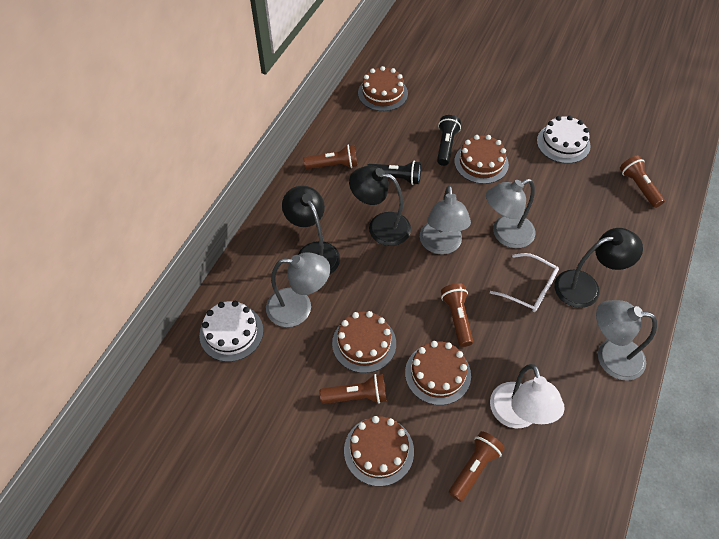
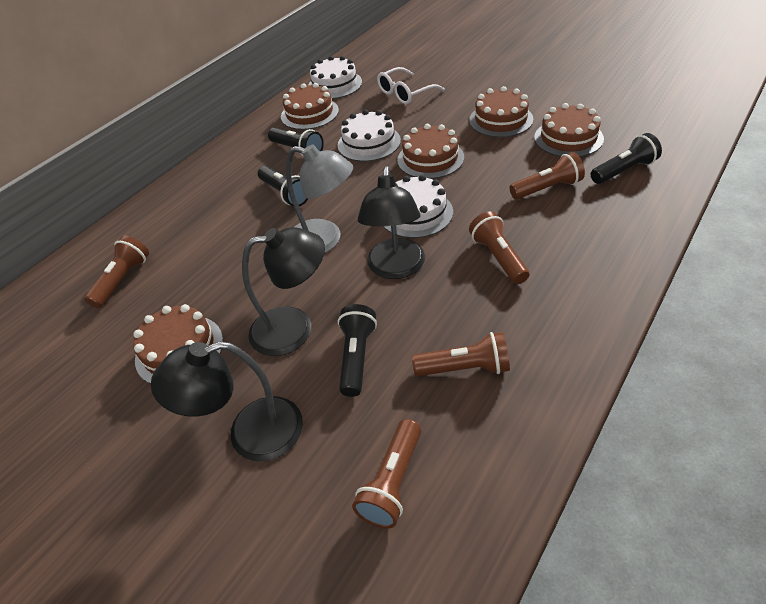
black flashlight: [367,161,421,185] [437,115,461,166] = 2 -> [258,166,308,207] [268,127,324,157] [338,304,377,397] [591,133,662,184] = 4
grey lamp: [266,252,330,327] [420,185,471,255] [486,179,536,248] [596,300,657,381] = 4 -> [286,145,353,253] = 1
white cake: [199,300,263,362] [537,116,591,164] = 2 -> [308,56,362,99] [338,110,401,162] [383,175,453,238] = 3
white lamp: [490,364,565,428] = 1 -> none = 0

